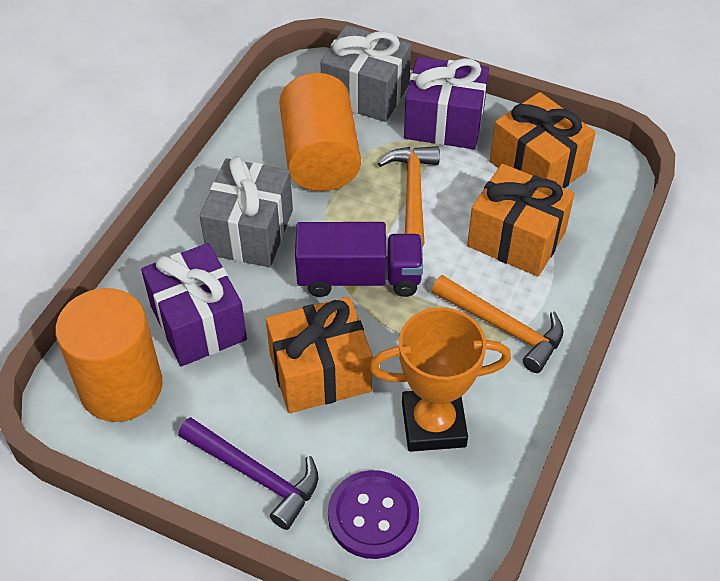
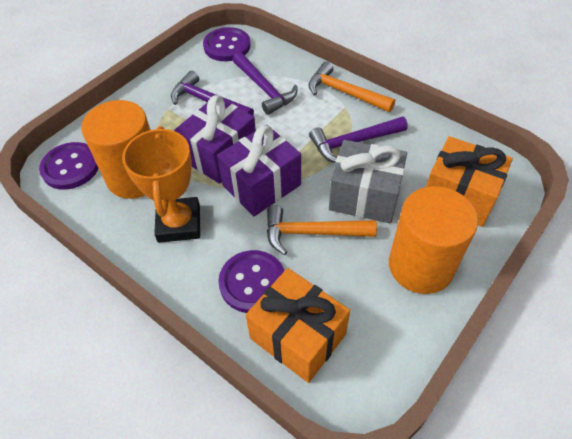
grey gift: [200,156,293,267] [320,25,411,122] = 2 -> [329,140,407,224] = 1
orange gift: [266,297,373,413] [467,164,575,277] [490,92,596,188] = 3 -> [246,268,350,383] [426,136,513,227] = 2
purple button: [328,470,419,559] = 1 -> [39,142,98,190] [203,27,251,61] [218,250,285,313] = 3
purple hammer: [178,417,319,530] = 1 -> [171,70,254,115] [233,52,298,115] [309,117,408,163] = 3
purple truck: [295,222,423,297] = 1 -> none = 0

